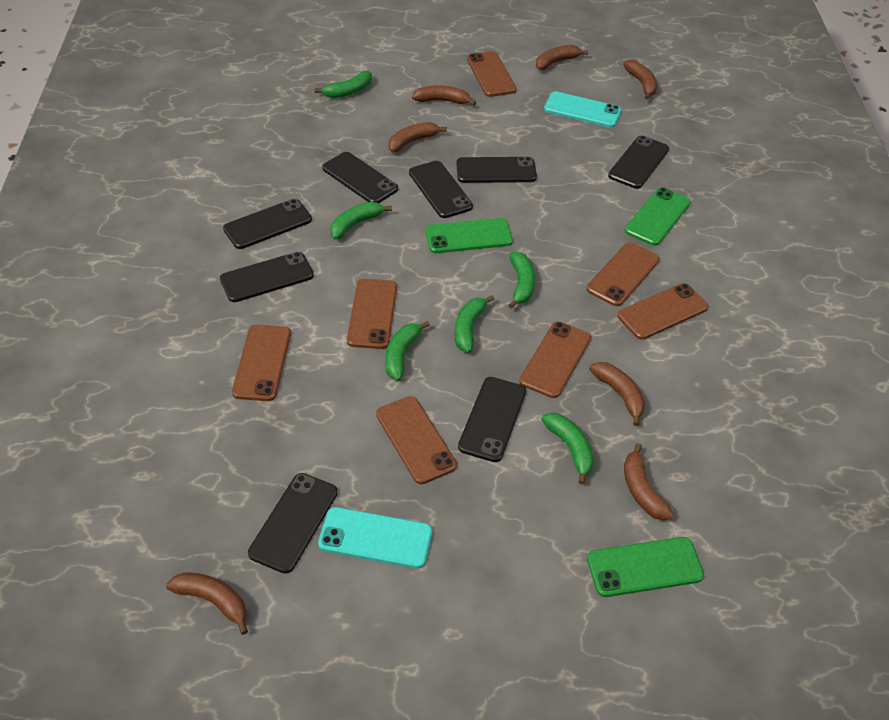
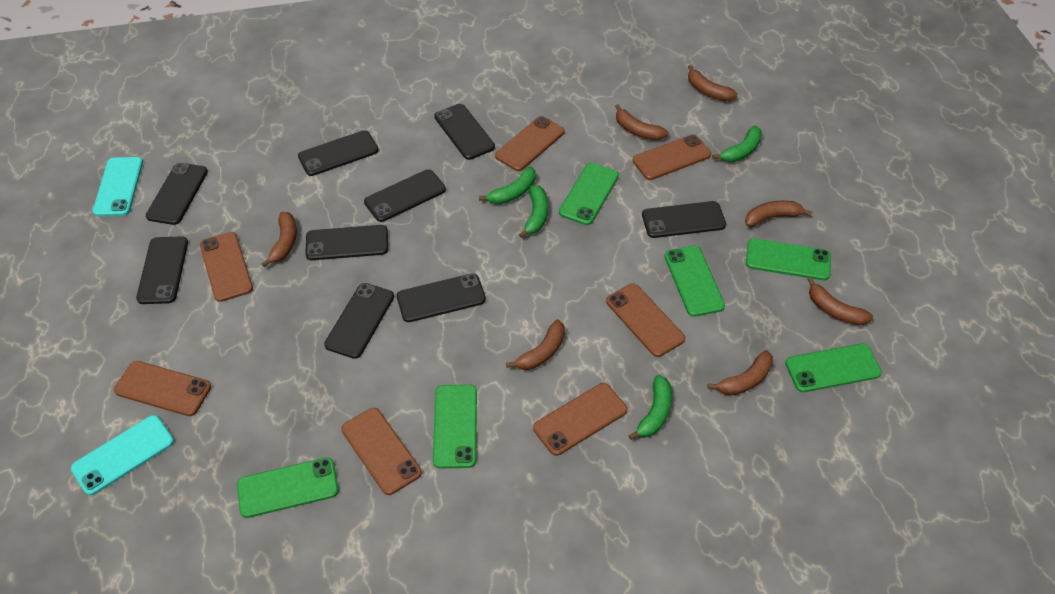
black phone: [220,252,314,302] [223,199,312,249] [248,473,338,574] [322,152,398,203] [409,161,473,218] [456,156,537,183] [458,377,526,462] [608,136,669,189] = 8 -> [136,236,188,304] [146,163,208,225] [298,130,378,176] [305,225,388,260] [324,283,394,359] [364,169,446,222] [397,273,486,322] [434,104,495,160] [642,201,726,238] = 9
green banana: [315,71,372,98] [330,202,392,240] [385,321,430,381] [454,295,494,353] [508,252,535,309] [541,413,594,484] = 6 -> [479,167,536,204] [519,185,548,238] [629,375,672,440] [712,126,762,162] = 4
green phone: [425,218,513,253] [587,537,704,597] [625,187,691,246] = 3 -> [237,457,339,518] [433,385,477,468] [559,163,619,225] [665,246,725,317] [746,239,831,280] [785,344,882,392] = 6

